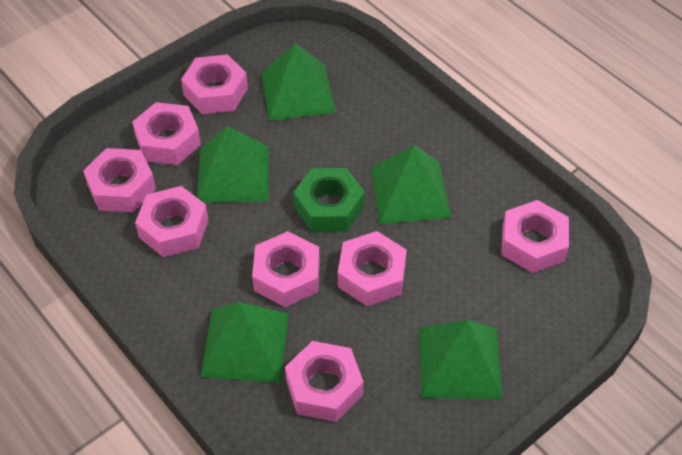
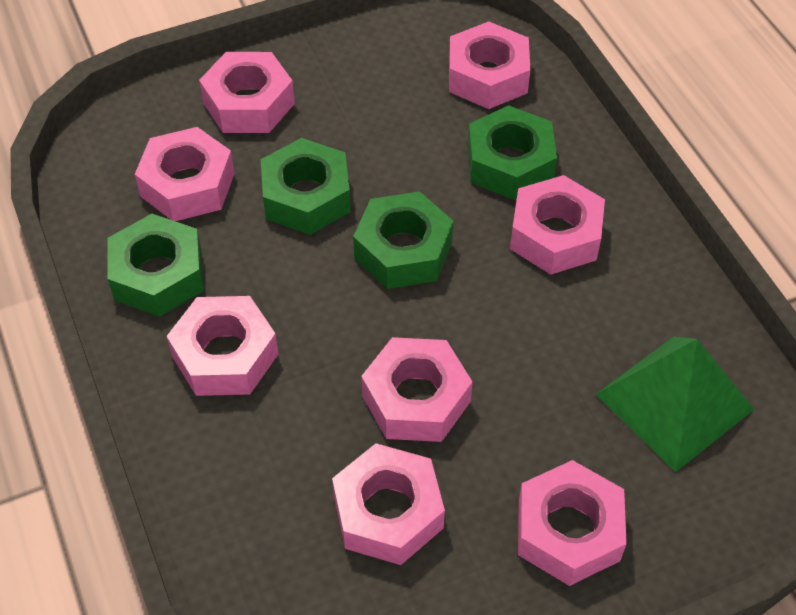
green nut: [293,168,365,232] = 1 -> [107,214,204,317] [261,138,351,235] [353,191,454,289] [468,105,557,200] = 4
green pyramid: [197,126,269,203] [200,302,289,383] [261,43,336,121] [371,145,451,224] [419,320,503,399] = 5 -> [596,336,755,472] = 1

